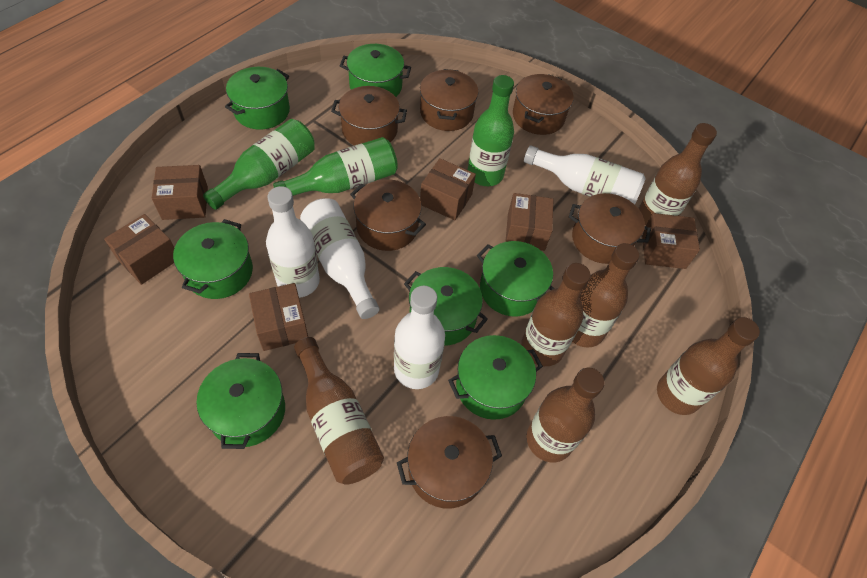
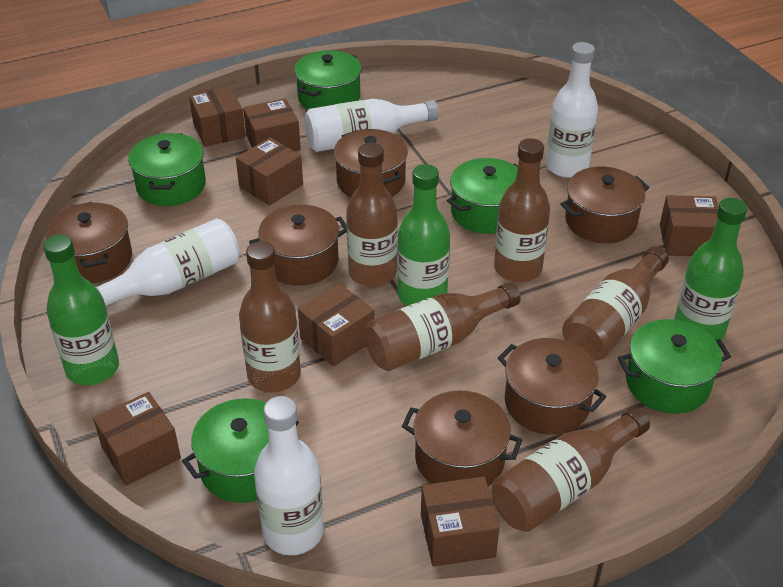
brown box: [104,214,174,285] [152,165,208,220] [249,283,308,351] [420,158,476,220] [505,193,554,251] [642,213,700,269] = 6 -> [93,392,181,486] [189,86,246,147] [236,137,303,206] [243,98,301,151] [298,283,374,367] [421,476,500,567] [660,195,719,256] = 7
green pot: [173,219,253,299] [197,353,285,449] [225,67,290,129] [340,44,411,97] [404,267,488,345] [448,335,543,420] [477,241,555,317] = 7 -> [128,133,206,206] [182,398,299,503] [294,50,361,110] [447,158,518,234] [618,319,731,414] = 5

